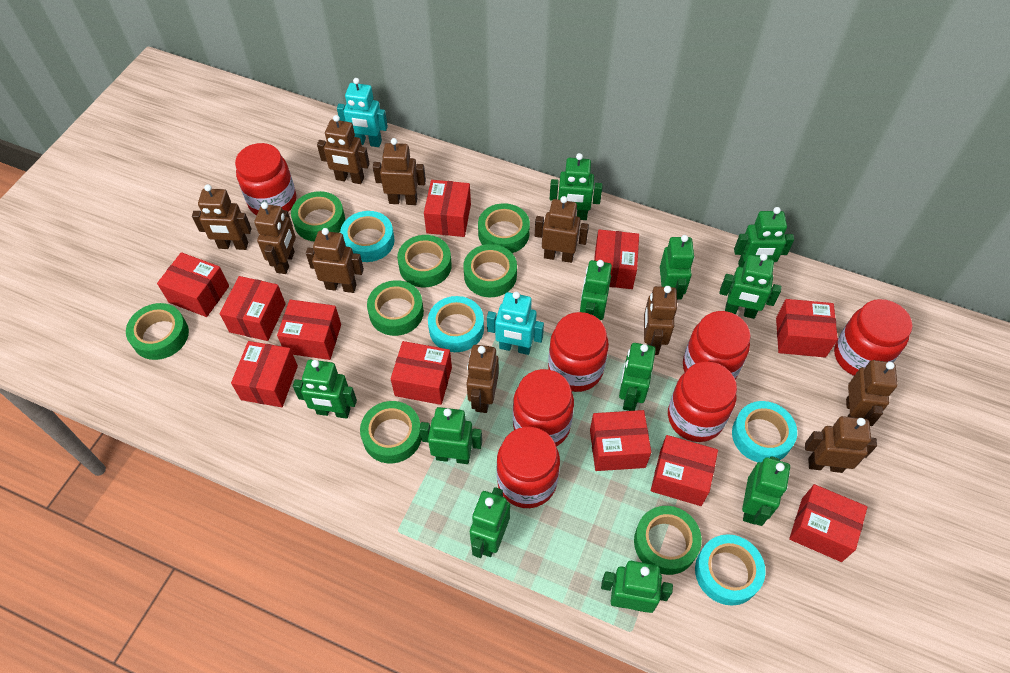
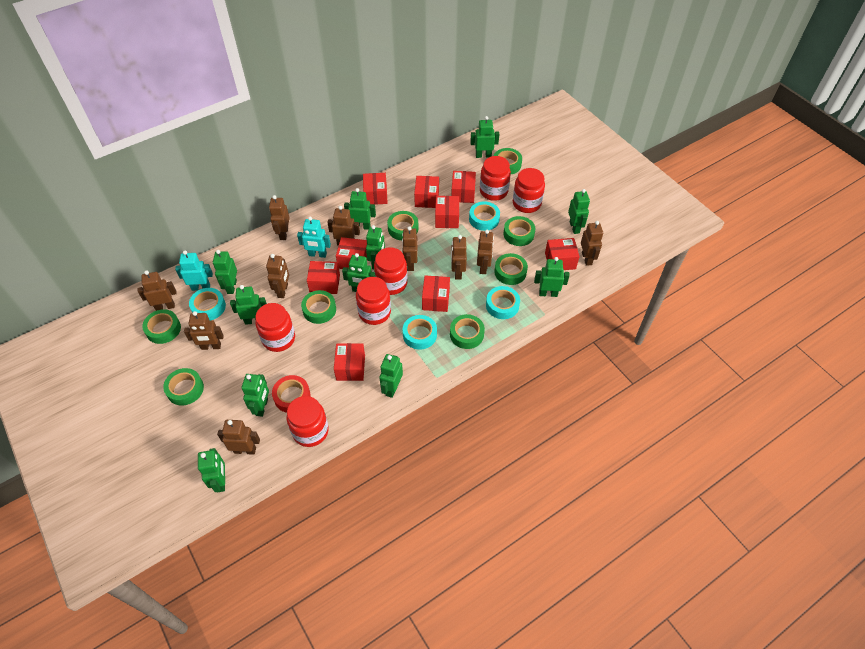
red box: [157,252,229,317] [220,276,286,341] [231,341,298,407] [277,300,341,360] [391,341,452,405] [424,180,471,237] [590,410,651,471] [594,230,639,289] [651,435,718,506] [776,299,838,358] [789,484,868,562] = 11 -> [307,261,340,294] [334,343,365,381] [336,237,367,269] [363,173,387,205] [414,176,439,208] [422,275,450,312] [435,196,459,228] [451,171,476,203] [545,238,580,270] = 9
red jar: [235,143,296,216] [497,427,560,508] [513,369,574,447] [548,312,609,392] [668,361,737,442] [683,311,751,380] [834,299,913,376] = 7 -> [255,303,295,352] [287,396,329,447] [356,277,391,325] [374,247,408,295] [480,156,511,201] [513,168,545,213] = 6
red tape: none = 0 -> [272,375,311,413] = 1

